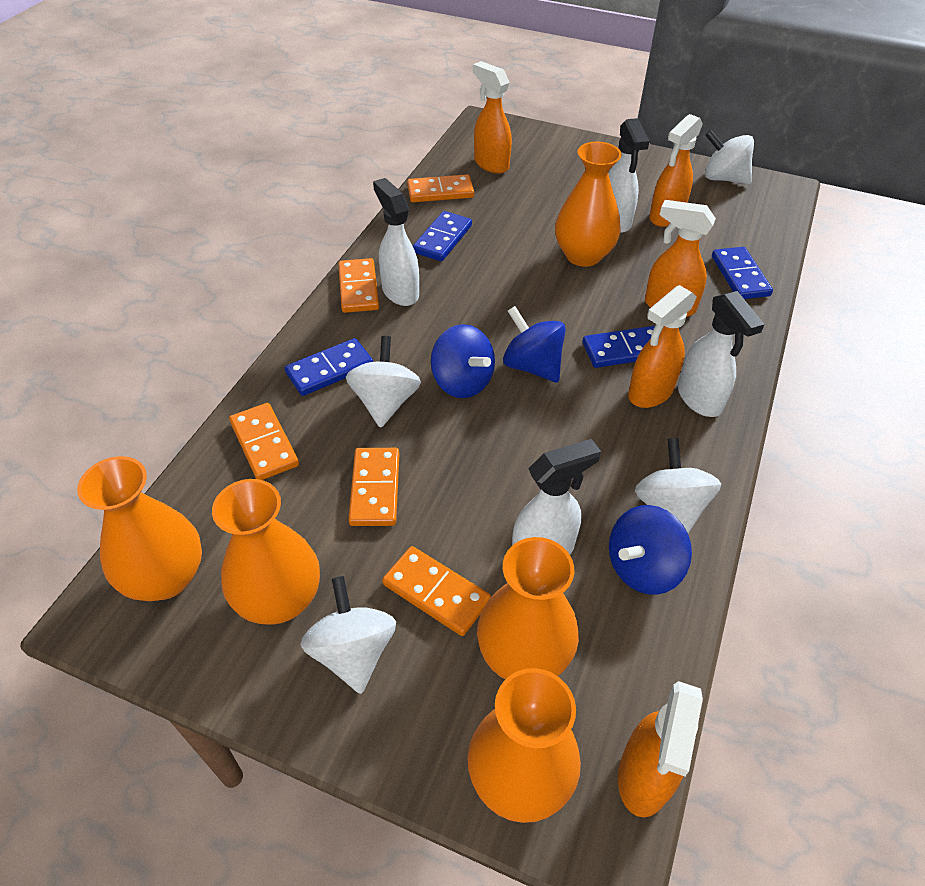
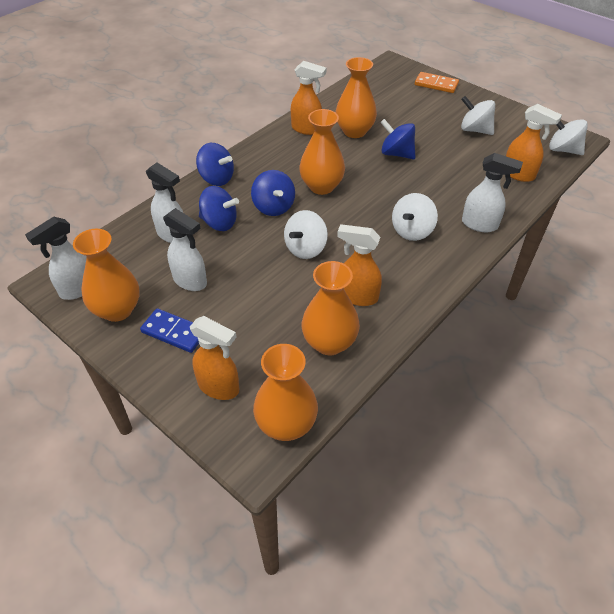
blue domino: [285,338,373,396] [413,211,472,261] [582,326,655,368] [712,247,773,299] = 4 -> [140,308,199,353] = 1
blue spinning top: [431,324,495,398] [503,306,566,383] [609,505,692,595] = 3 -> [196,143,234,186] [199,186,239,231] [251,170,295,216] [380,119,416,159] = 4
orange domino: [229,403,299,480] [338,258,379,313] [348,448,399,526] [382,546,491,636] [407,174,474,202] = 5 -> [415,72,459,93] = 1
orange spray bottle: [473,61,512,174] [618,681,703,817] [628,285,697,408] [645,200,716,317] [649,114,703,227] = 5 -> [190,316,239,400] [291,61,326,135] [337,224,382,306] [506,104,562,182] = 4

